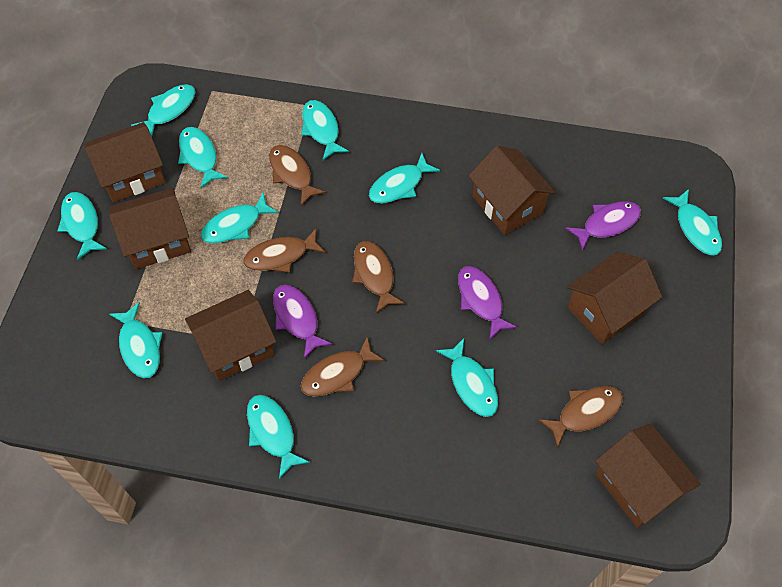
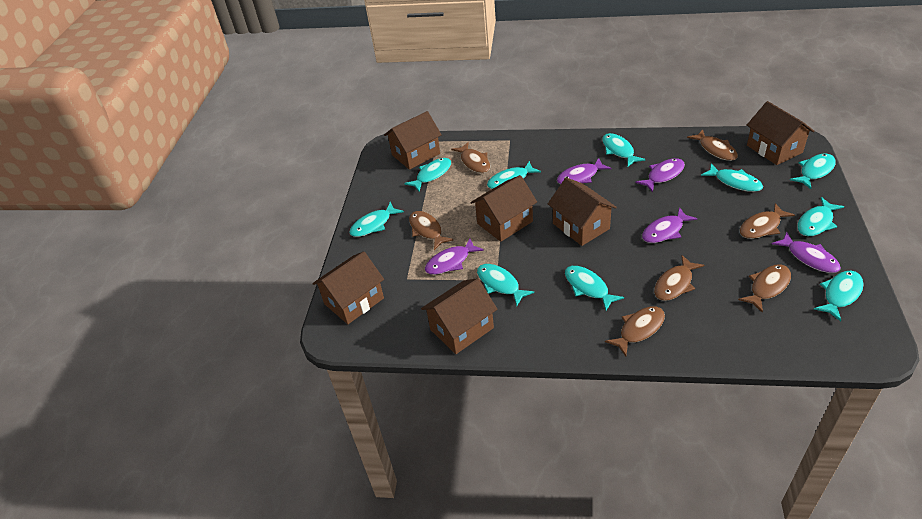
brown fish: [243,229,326,273] [269,145,326,206] [301,336,385,397] [352,241,405,313] [538,386,623,448] = 5 -> [409,211,453,250] [451,142,490,173] [605,307,665,356] [654,255,704,301] [687,130,738,161] [738,264,791,313] [740,203,795,239] = 7
purple fish: [273,285,333,359] [458,266,518,340] [565,201,641,251] = 3 -> [425,238,484,275] [557,158,611,184] [635,158,685,192] [642,207,697,243] [772,232,841,273] = 5

